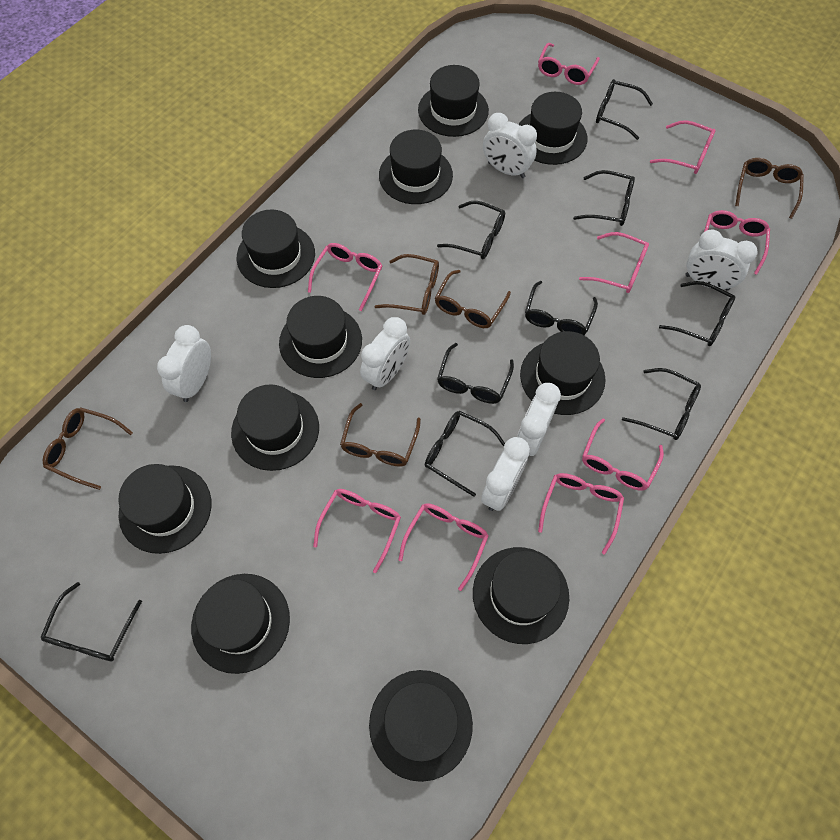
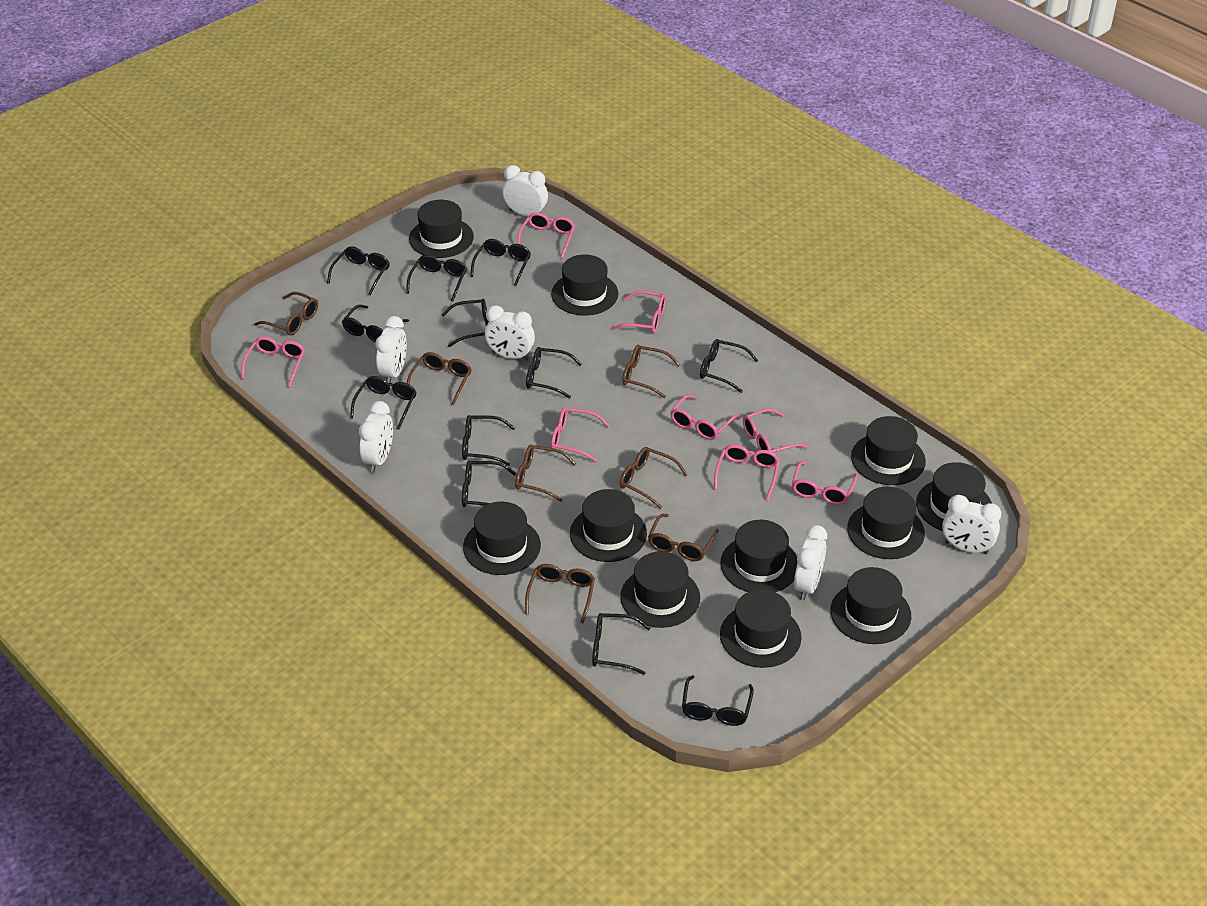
black glasses: [40,582,142,661] [425,411,505,497] [437,201,505,259] [437,343,514,404] [525,281,598,335] [573,170,635,226] [596,79,653,140] [622,368,701,440] [659,281,735,346] = 9 -> [327,246,389,295] [342,305,409,343] [350,376,416,429] [406,255,467,302] [442,299,489,347] [462,415,515,466] [462,461,516,507] [470,239,531,286] [526,347,582,399] [592,613,650,675] [682,675,754,726] [700,339,758,393] = 12
brown glasses: [43,408,133,490] [340,403,421,467] [374,254,439,315] [435,270,511,328] [735,158,804,219] = 5 -> [254,292,318,335] [407,352,472,406] [515,445,576,502] [525,564,595,623] [619,447,688,509] [622,345,680,398] [648,514,719,561] = 7
pink glasses: [308,243,382,311] [313,489,401,573] [398,503,489,591] [538,43,600,85] [538,473,624,554] [579,232,649,293] [582,418,664,491] [650,120,716,174] [704,210,770,275] = 9 -> [241,337,305,387] [517,212,575,258] [551,407,610,462] [612,291,666,333] [670,394,740,440] [714,444,780,500] [743,408,809,452] [792,461,858,505] = 8

